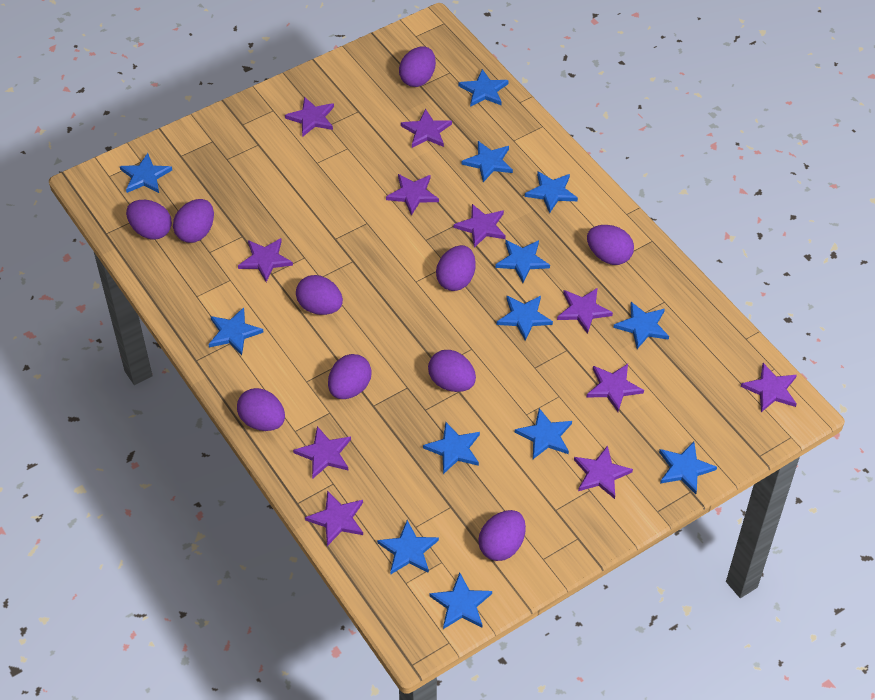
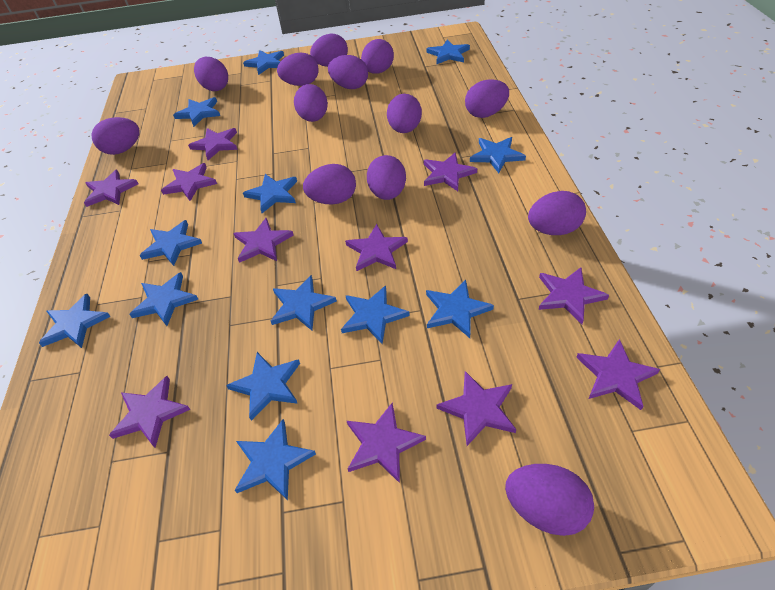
purple egg: [126,200,172,240] [173,199,214,243] [237,388,285,431] [296,275,343,315] [328,354,372,399] [399,47,436,87] [428,350,476,392] [436,245,476,291] [478,510,526,561] [587,225,634,265] = 10 -> [92,117,140,155] [194,57,228,91] [277,53,319,86] [294,84,328,122] [303,164,356,205] [310,34,348,67] [328,55,368,89] [361,39,394,74] [367,155,406,200] [387,94,422,133] [465,80,509,118] [505,464,594,536] [528,191,586,235] = 13

